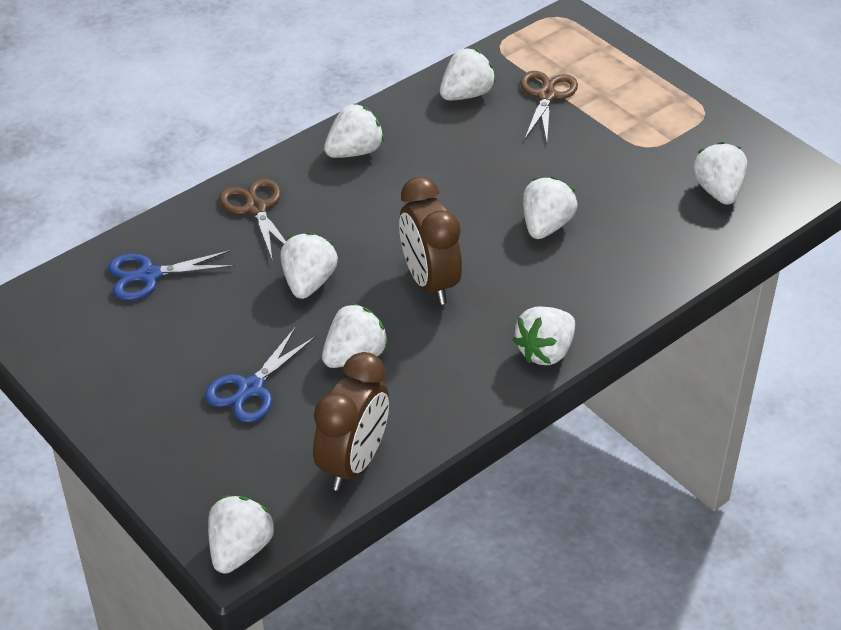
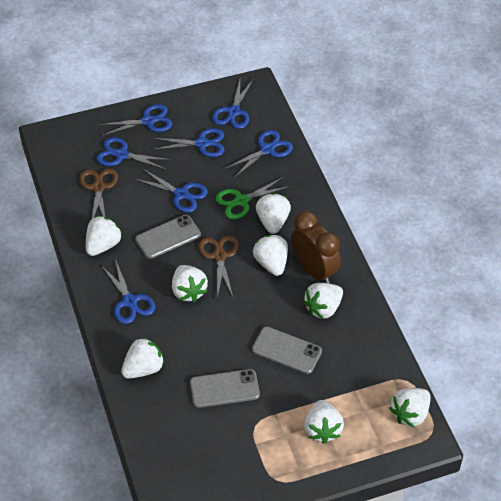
blue scissors: [108,250,235,301] [205,328,316,423] = 2 -> [96,137,172,170] [99,104,172,136] [101,259,155,324] [135,168,208,213] [152,128,225,157] [212,79,254,129] [225,130,293,178] = 7
brown clock: [313,352,389,491] [399,177,462,305] = 2 -> [291,211,341,283] = 1
green scissors: none = 0 -> [216,177,290,219] = 1
grey phone: none = 0 -> [135,215,201,259] [190,369,260,408] [252,327,322,374] = 3

